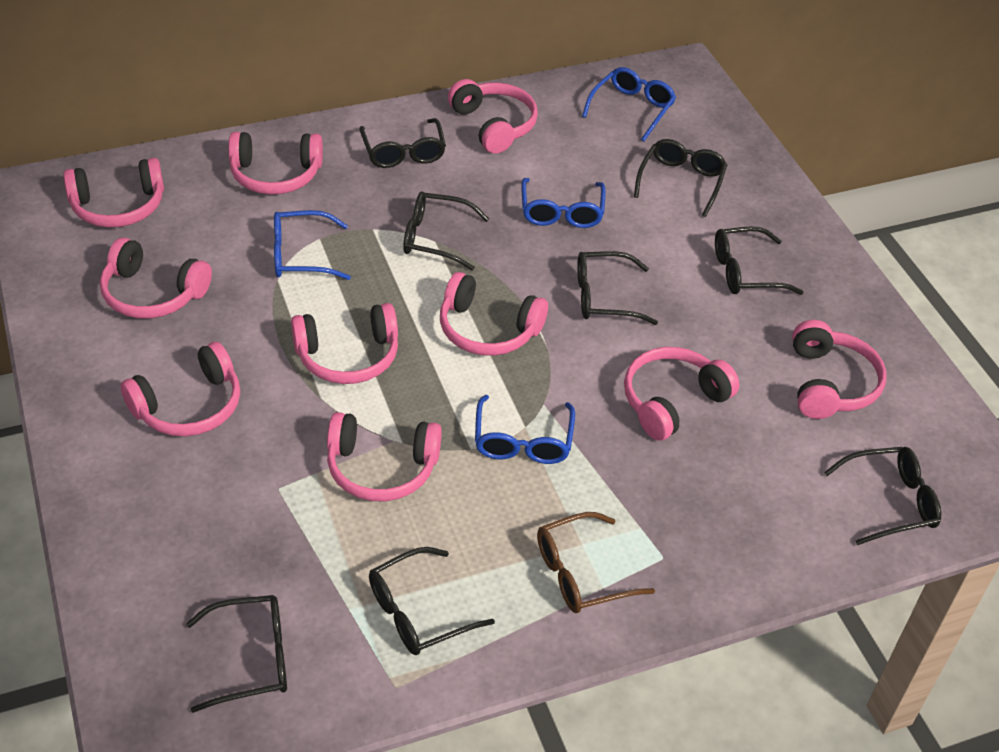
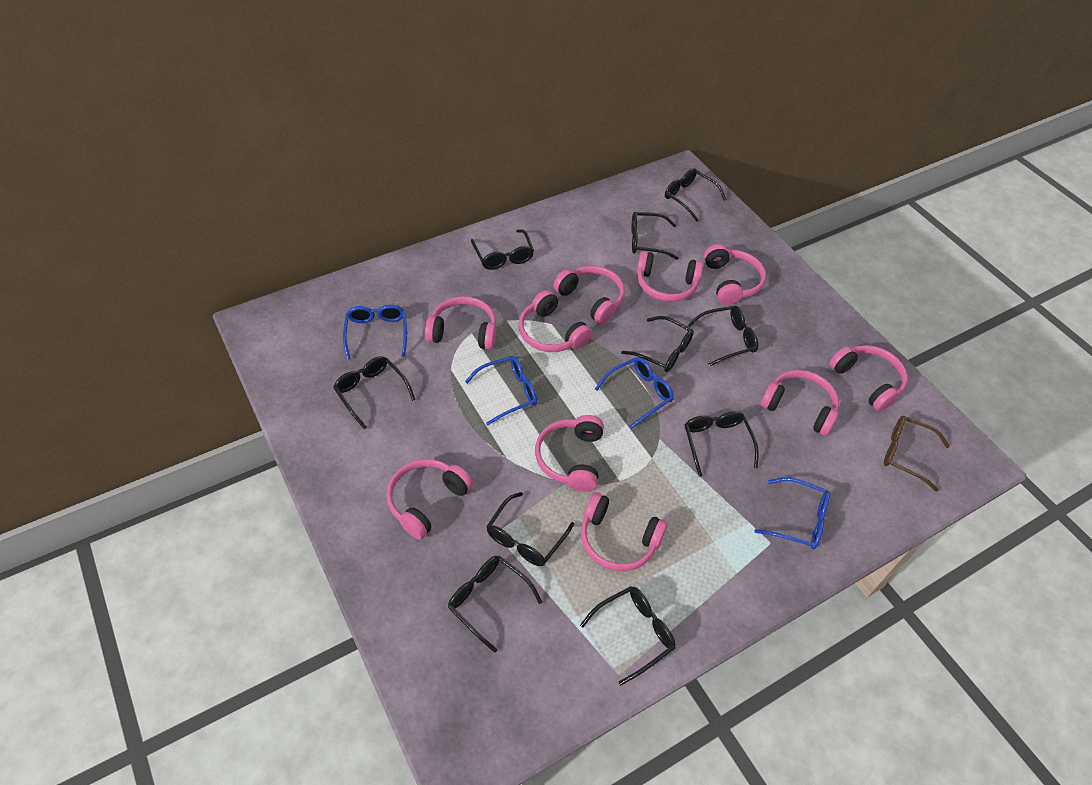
black glasses: [186,595,287,713] [359,118,446,168] [369,547,495,655] [403,192,489,271] [577,251,658,325] [634,139,727,217] [715,227,803,295] [824,447,941,545] = 8 -> [333,356,415,429] [448,556,542,653] [471,229,534,270] [486,492,574,566] [580,586,676,685] [621,316,694,372] [631,212,679,260] [665,168,727,222] [684,411,759,477] [687,306,758,366] = 10

